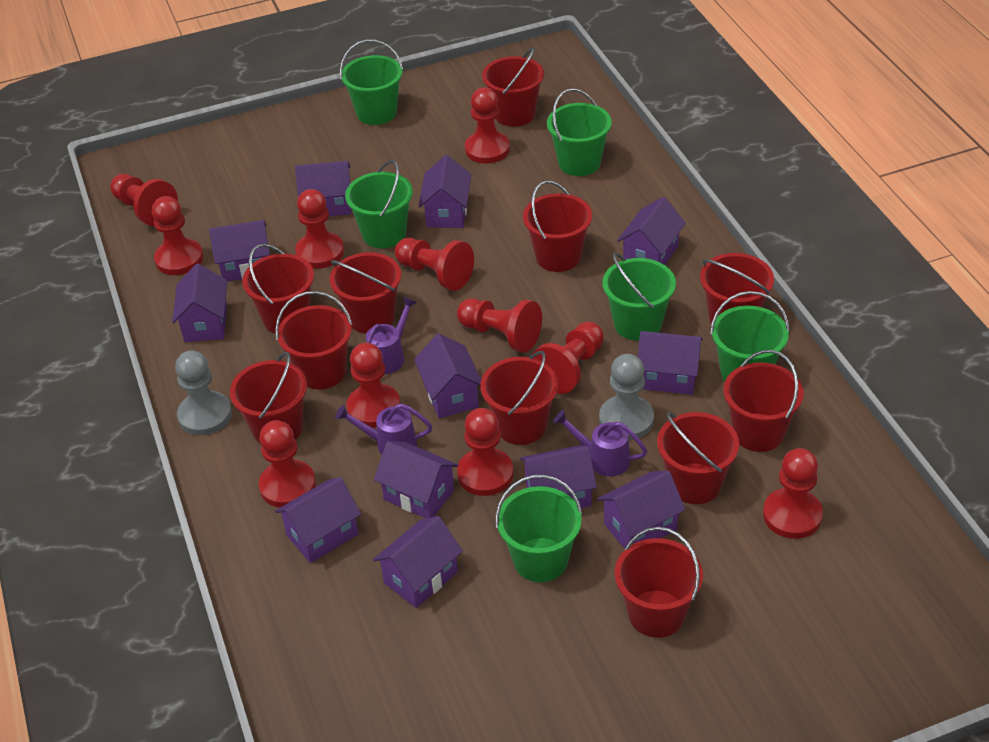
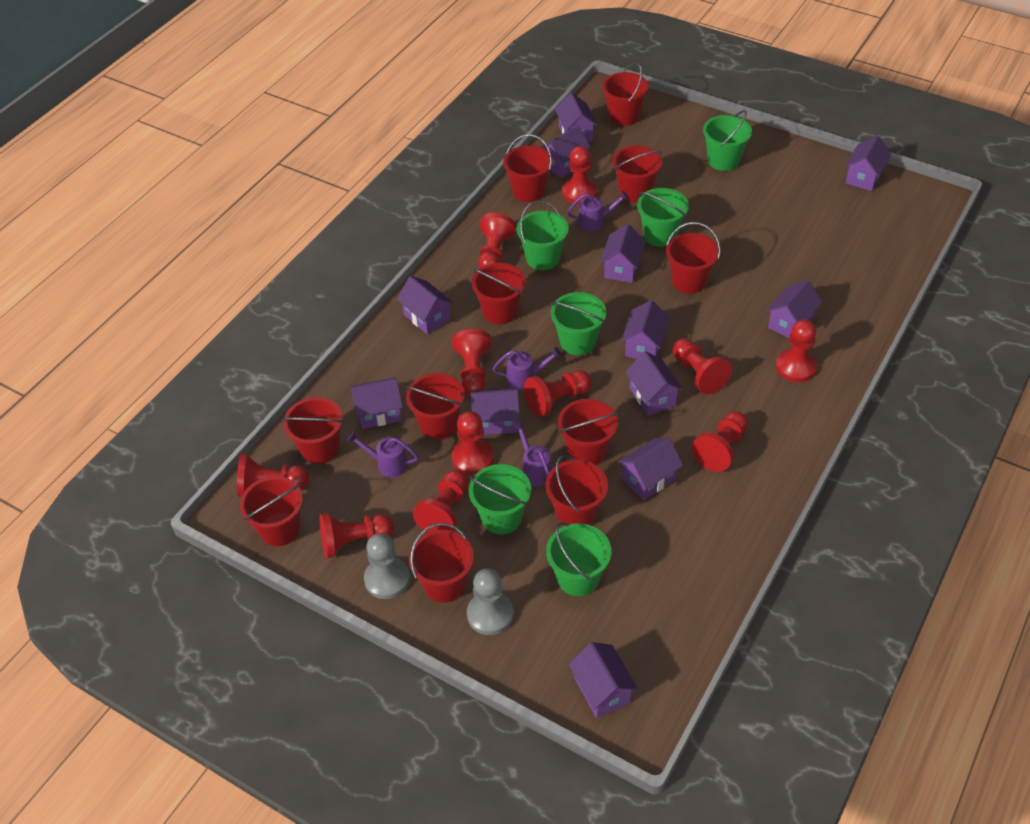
purple watering can: [335,404,432,454] [366,297,417,374] [553,410,647,476] = 3 -> [346,431,418,478] [493,347,562,390] [513,421,552,486] [567,191,629,231] = 4

